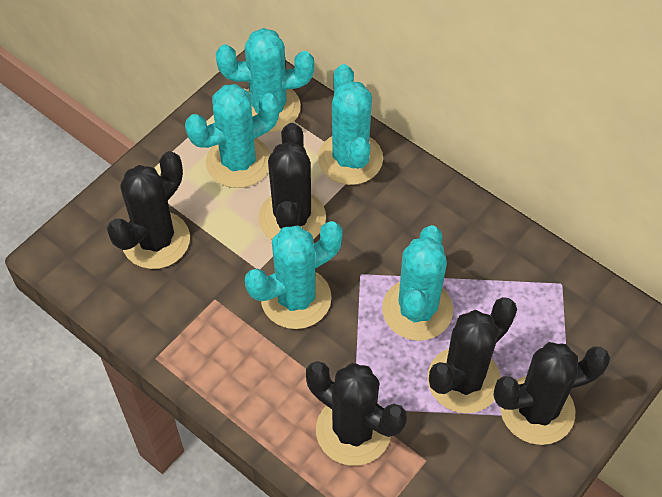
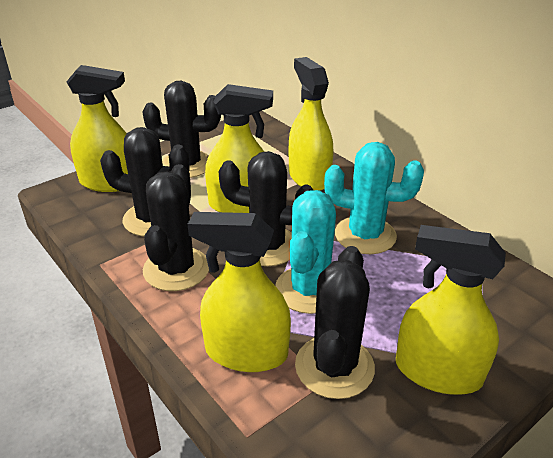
turquoise cactus: [185,84,280,188] [216,28,314,132] [245,221,343,329] [318,64,383,185] [382,225,453,341] = 5 -> [275,190,336,314] [324,142,424,254] = 2
yellow spray bottle: none = 0 -> [66,65,128,192] [188,212,291,372] [205,84,273,213] [289,57,333,191] [396,225,506,395] = 5

